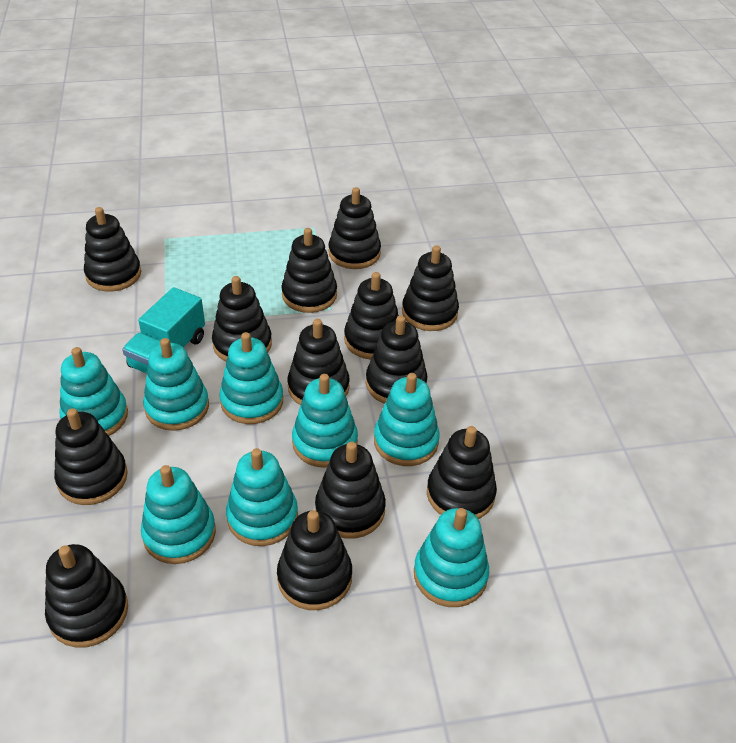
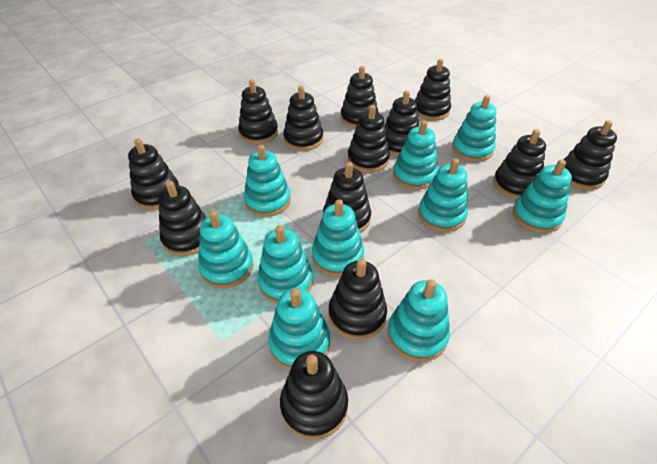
turquoise stacking toy: [59,347,128,436] [141,465,216,564] [143,338,209,431] [219,332,283,424] [226,448,298,546] [292,374,358,468] [374,373,440,466] [414,508,489,607] = 8 -> [198,210,254,288] [244,145,291,217] [257,225,313,303] [268,288,330,370] [312,199,364,276] [388,279,450,362] [393,120,438,190] [418,159,468,232] [452,95,496,162] [512,159,572,233] = 10
turquoise truck: [122,287,205,374] = 1 -> none = 0

